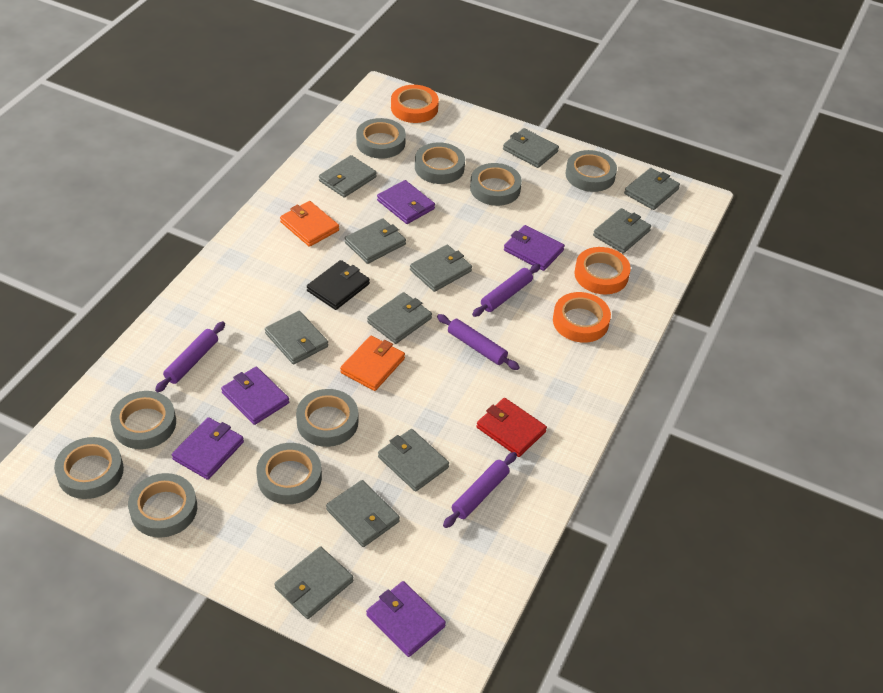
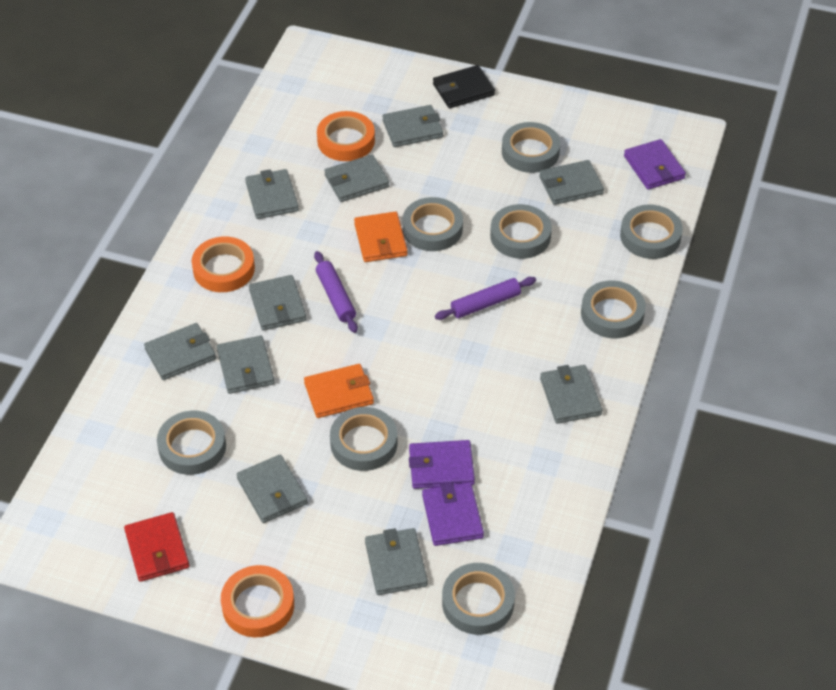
grey tape: [54,437,124,499] [111,391,176,449] [128,473,197,538] [256,443,322,504] [296,389,358,447] [356,118,406,159] [415,142,465,184] [470,163,522,206] [566,150,617,192] = 9 -> [157,411,226,475] [330,407,397,471] [402,197,463,251] [442,563,515,635] [490,204,552,259] [502,122,560,173] [581,280,646,338] [620,205,683,259] = 8
grey wallet: [265,311,328,365] [274,546,354,619] [319,155,377,198] [326,480,400,547] [345,218,406,264] [367,292,432,344] [378,429,449,492] [410,245,472,292] [503,128,559,168] [593,208,651,253] [624,168,680,210] = 11 -> [144,323,216,380] [217,336,275,394] [237,454,308,523] [245,169,299,219] [249,275,306,331] [324,154,389,202] [365,528,428,595] [382,105,443,147] [539,160,604,205] [540,365,602,424] = 10
purple rolling pin: [155,321,225,392] [437,314,520,370] [443,452,517,528] [472,264,540,317] = 4 -> [314,251,358,333] [435,277,536,320] = 2
purple wallet: [172,417,244,480] [221,367,289,425] [366,581,446,657] [377,180,435,224] [504,225,565,271] = 5 -> [409,440,475,489] [422,482,484,546] [624,139,686,190] = 3

